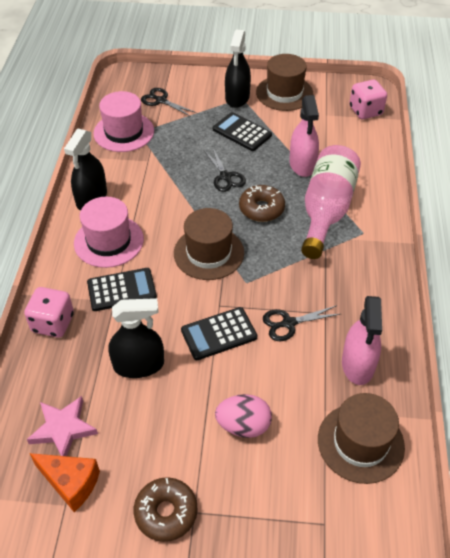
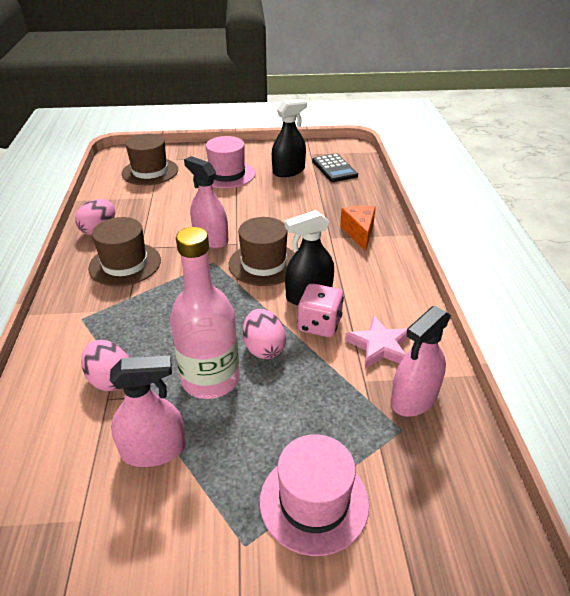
black calculator: [87,268,157,311] [181,307,257,360] [213,112,272,151] = 3 -> [312,153,358,182] = 1
black scissors: [141,88,197,117] [204,148,246,192] [263,305,340,341] = 3 -> none = 0
black spray bottle: [64,129,107,210] [108,298,164,378] [225,29,251,108] = 3 -> [272,99,307,177] [285,210,334,305] = 2
brown donut: [134,477,198,542] [239,185,285,222] = 2 -> none = 0
pink dice: [24,287,74,338] [349,79,387,119] = 2 -> [297,283,344,337] = 1
pink egg: [215,394,272,438] = 1 -> [75,199,115,235] [81,340,129,391] [243,309,286,359] = 3
pink spray bottle: [289,95,319,177] [342,296,382,385] = 2 -> [110,356,186,467] [184,156,228,248] [391,306,451,417] = 3

